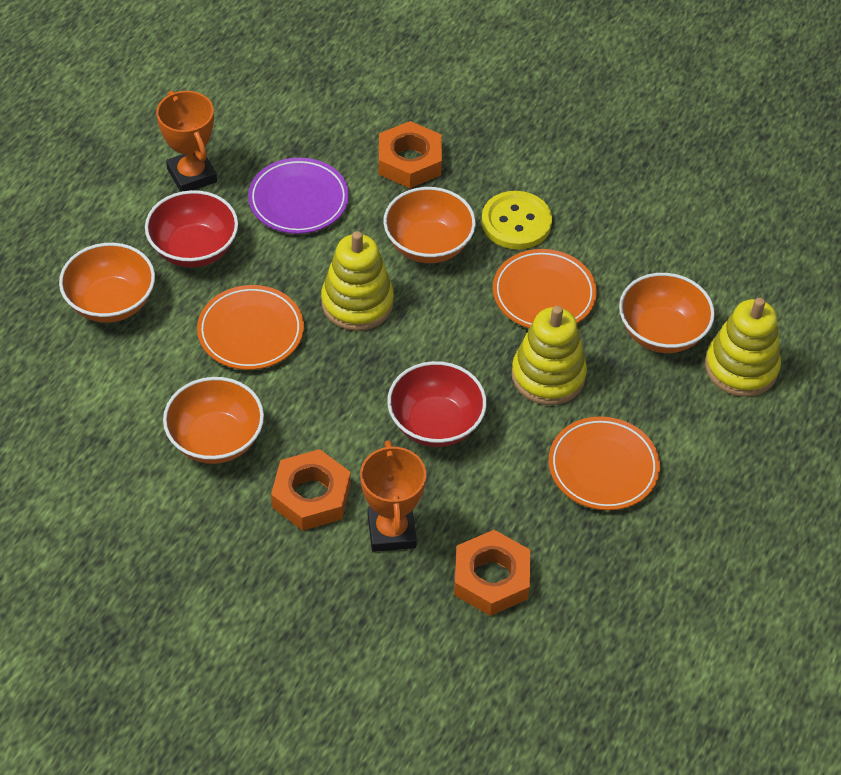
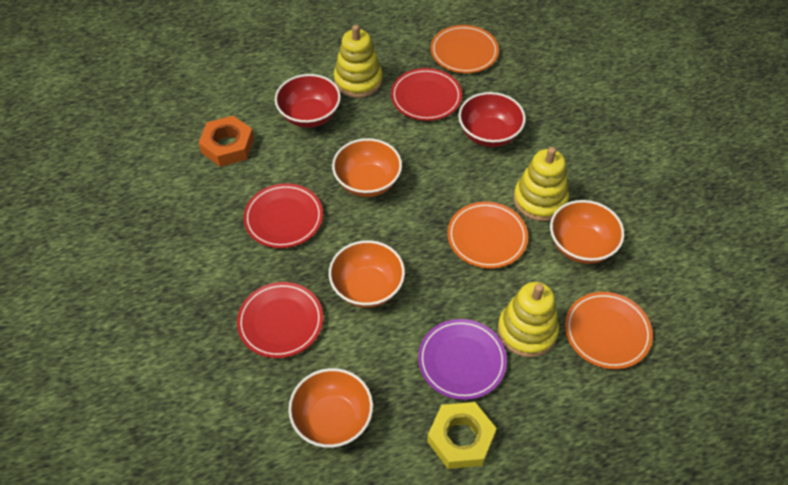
orange nut: [271,449,351,531] [379,121,442,188] [454,530,530,616] = 3 -> [198,116,254,167] = 1
orange trophy: [156,91,217,192] [360,440,426,552] = 2 -> none = 0
red plate: none = 0 -> [237,282,323,358] [244,183,323,248] [391,68,462,121] = 3
yellow button: [481,191,552,249] = 1 -> none = 0
yellow nut: none = 0 -> [427,402,497,469] = 1

